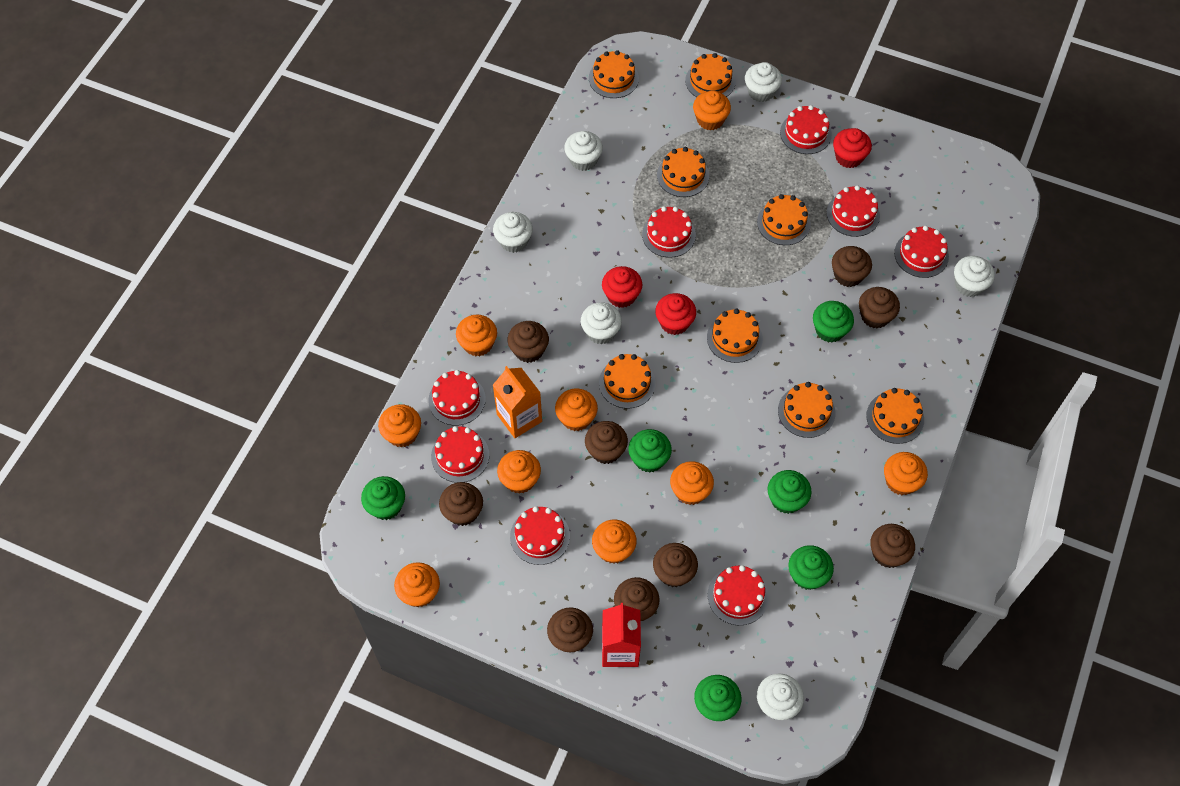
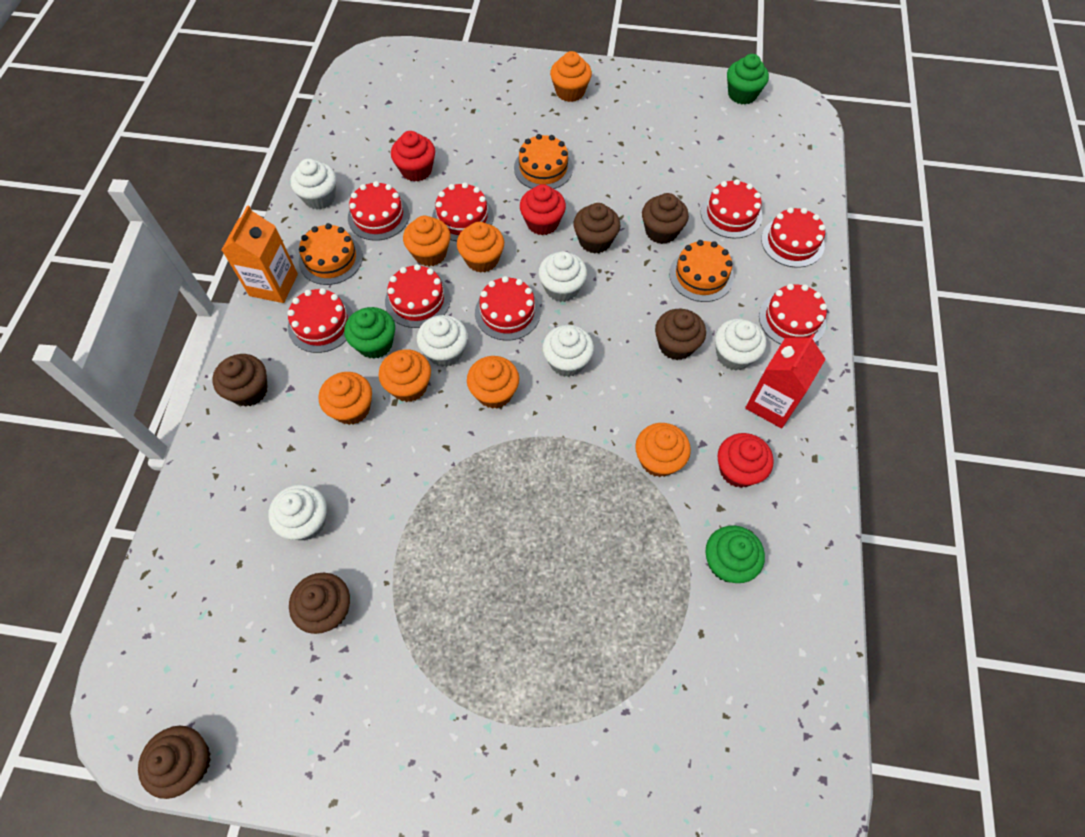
brown cupcake: [439,482,483,526] [508,321,549,363] [547,607,593,653] [585,421,628,464] [614,577,660,621] [653,543,698,587] [832,246,872,287] [859,287,900,328] [870,524,915,568] = 9 -> [138,726,211,799] [212,354,268,407] [289,573,350,634] [573,203,620,254] [642,193,689,244] [655,309,706,360] = 6
green cupcake: [361,476,405,520] [628,429,672,473] [694,675,742,721] [767,470,812,514] [788,545,834,590] [813,301,854,342] = 6 -> [344,307,395,359] [705,525,765,583] [727,54,769,105] = 3
orange cake: [589,50,639,98] [599,354,656,409] [657,147,709,197] [685,53,736,97] [707,309,763,363] [757,194,811,245] [778,382,835,438] [866,388,924,444] = 8 -> [299,223,363,285] [514,134,573,189] [669,240,734,302] = 3
orange cupcake: [378,404,421,447] [394,562,440,607] [456,315,497,357] [497,450,541,494] [555,388,598,431] [592,520,637,564] [670,461,714,505] [693,90,731,131] [884,452,928,495] = 9 -> [319,372,372,425] [379,349,431,402] [403,216,451,266] [457,222,504,273] [467,356,519,409] [550,51,592,102] [635,423,691,477] = 7

